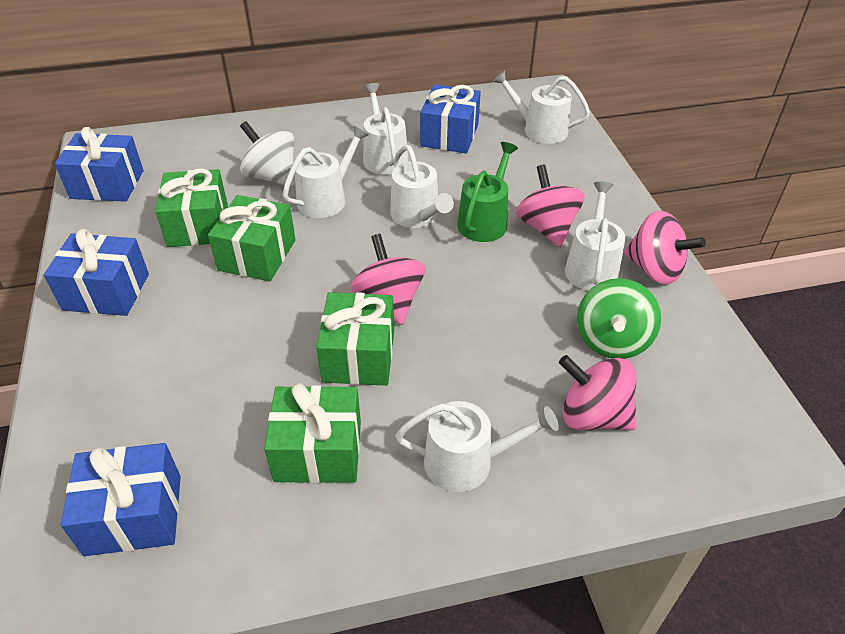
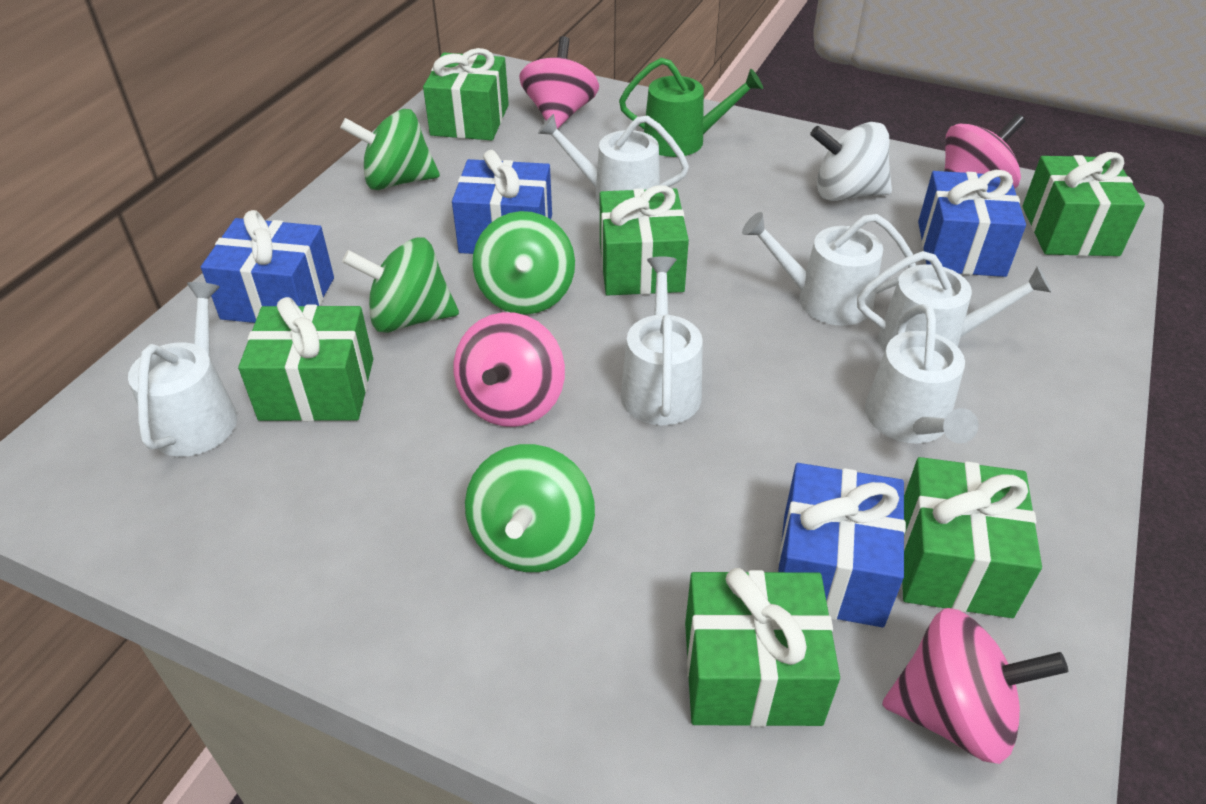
green gift: [155,168,228,247] [208,195,296,281] [264,383,361,483] [316,292,394,386] = 4 -> [238,297,373,421] [423,48,509,140] [600,185,689,296] [685,568,840,727] [902,457,1042,618] [1022,152,1145,256] = 6
green spinning top: [577,278,661,359] = 1 -> [340,109,440,190] [342,237,459,333] [465,444,595,572] [473,211,575,315] = 4

